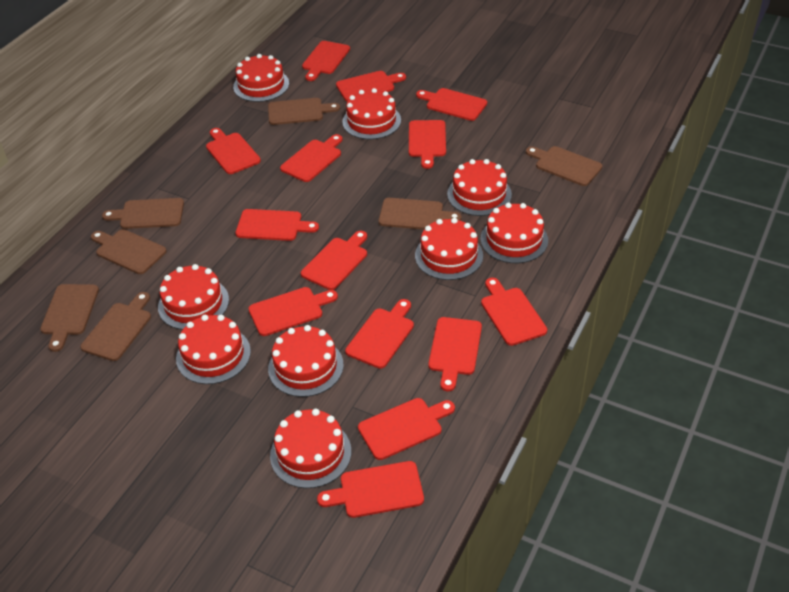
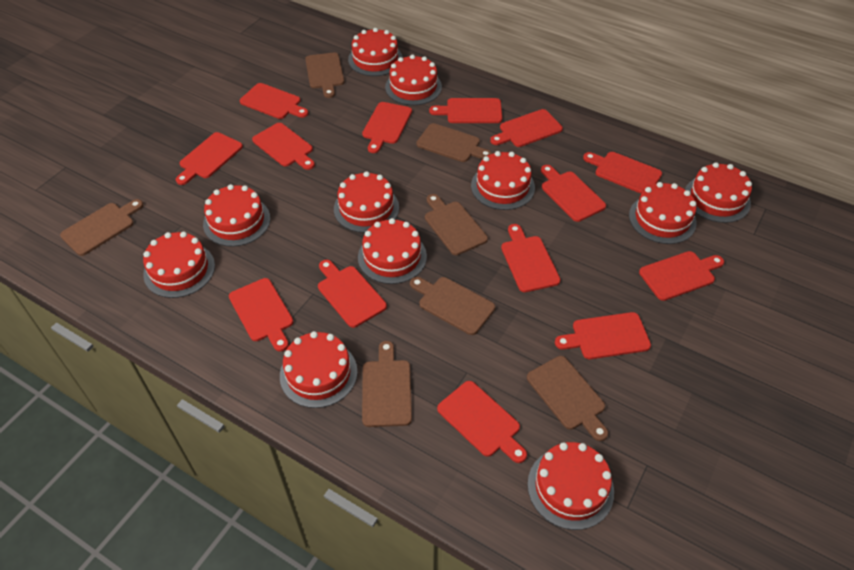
red cake: [158,264,229,330] [176,315,251,384] [233,54,289,102] [268,325,344,397] [270,409,351,488] [342,88,401,139] [415,218,483,280] [447,159,512,216] [481,202,548,263] = 9 -> [143,231,215,298] [203,184,270,247] [280,331,358,408] [334,171,399,233] [348,28,403,76] [358,218,427,284] [385,54,442,105] [471,151,535,210] [528,442,614,530] [629,182,697,244] [685,162,752,223] = 11

